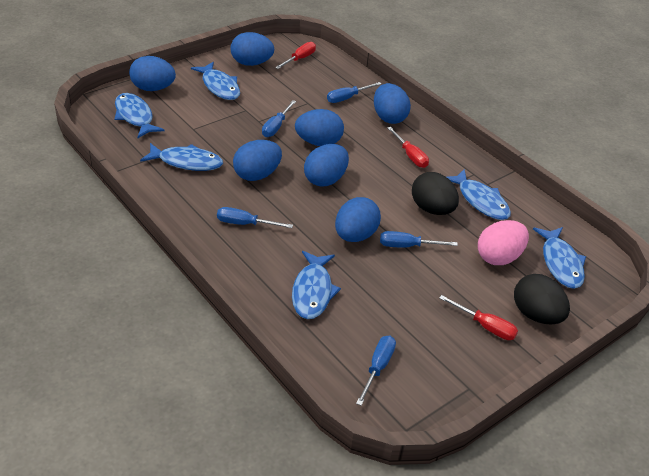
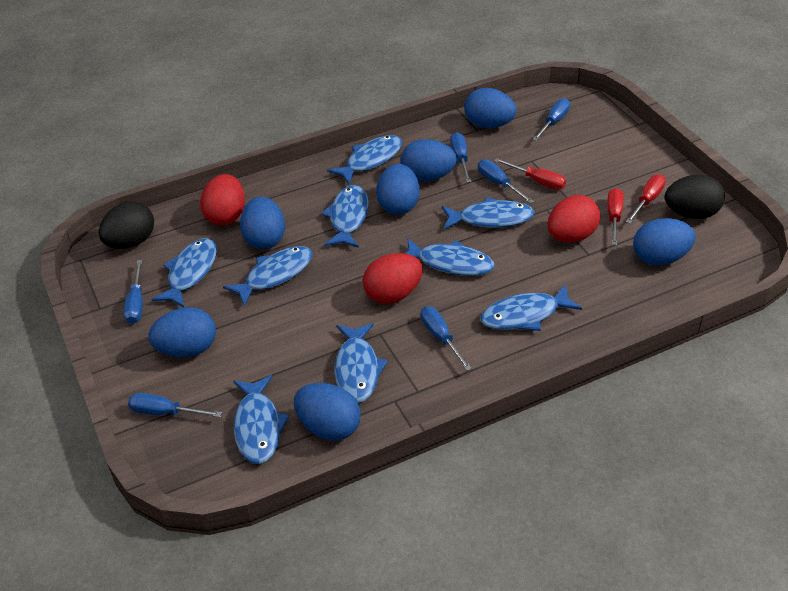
blue fish: [114,93,165,138] [140,143,223,171] [191,62,240,100] [292,251,341,319] [447,169,511,220] [533,227,586,289] = 6 -> [151,238,217,308] [223,246,313,306] [233,375,289,464] [322,185,369,248] [327,135,402,184] [334,323,388,403] [405,239,495,276] [442,197,535,229] [480,284,582,331] = 9
blue screwdriver: [217,207,293,228] [262,100,296,137] [327,82,381,103] [356,336,396,406] [380,231,458,248] = 5 -> [123,260,143,324] [128,393,222,417] [421,306,472,371] [450,132,471,183] [478,160,534,203] [533,98,570,141] = 6
pink egg: [478,220,529,265] = 1 -> none = 0
red egg: none = 0 -> [200,174,245,226] [363,253,423,304] [548,195,600,242] = 3

